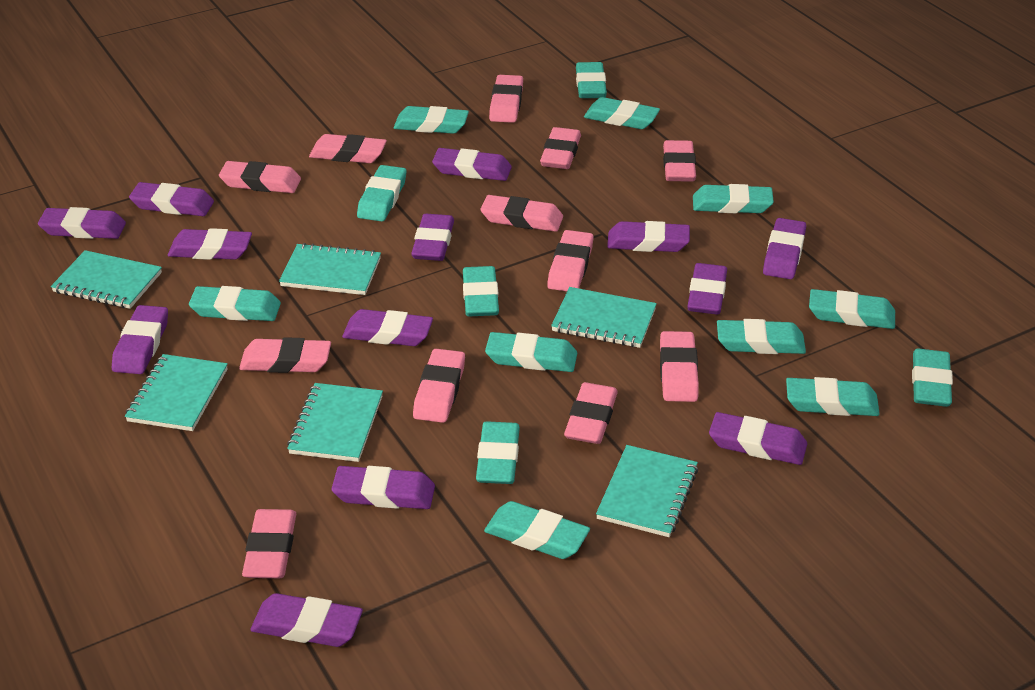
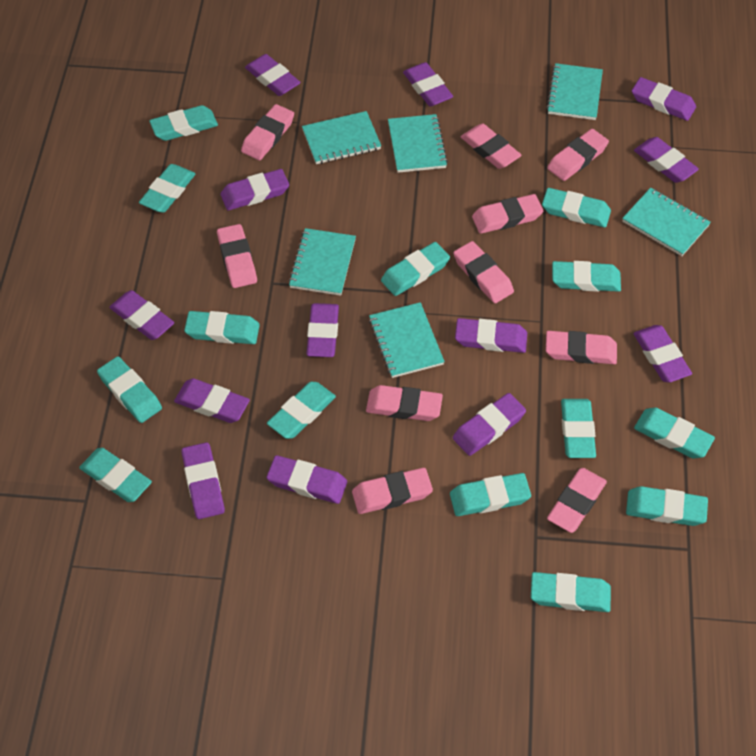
pink eraser: [219,161,301,193] [239,337,331,373] [242,509,296,578] [309,134,387,163] [413,349,465,423] [481,195,563,232] [489,75,523,123] [540,127,581,169] [547,230,594,291] [564,382,618,444] [660,331,699,402] [663,140,696,182] = 12 -> [217,224,257,288] [241,104,294,160] [352,468,433,514] [366,385,443,421] [453,241,514,303] [461,124,522,169] [472,194,543,234] [546,331,617,364] [547,129,609,181] [547,468,607,533] = 10

